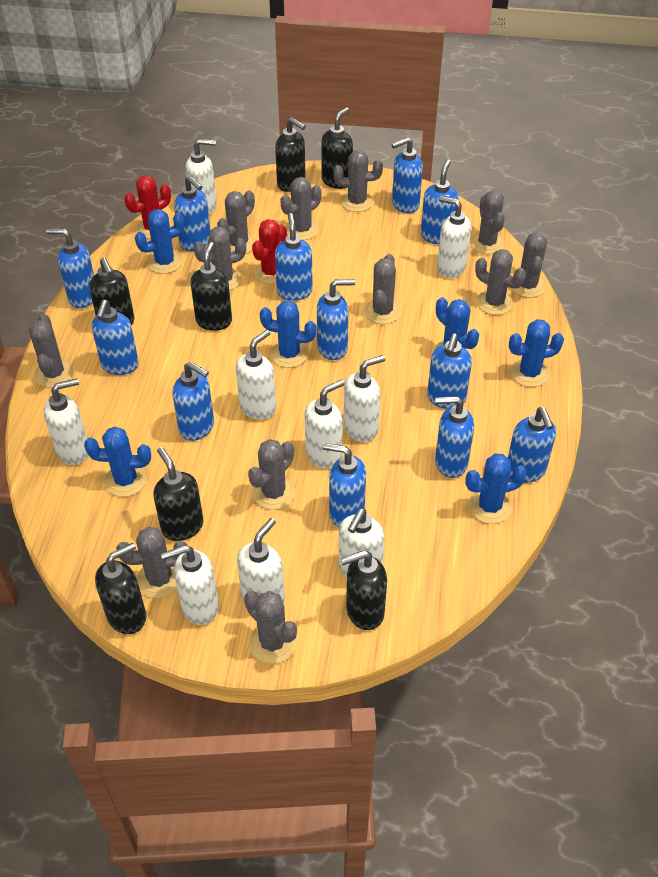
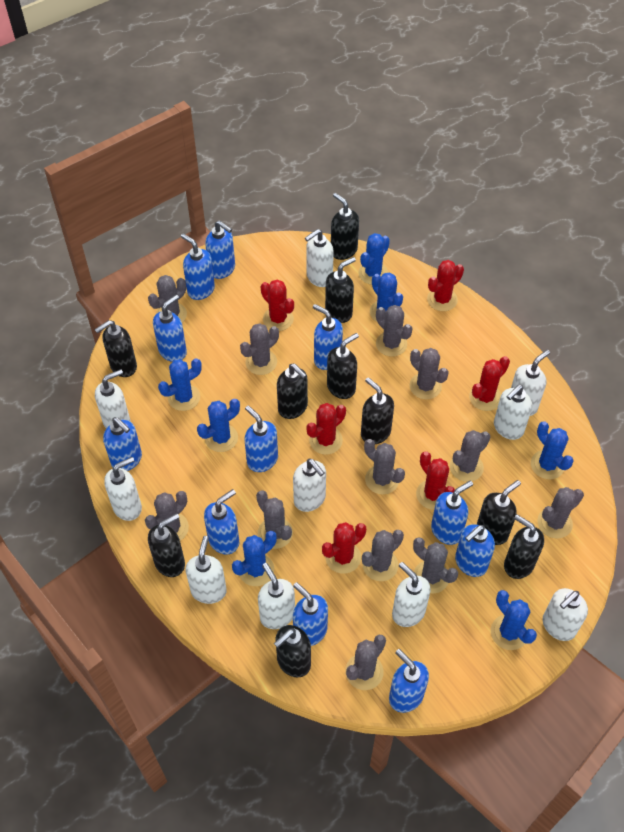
black soap dispenser: [89,257,134,325] [95,543,146,634] [153,447,203,541] [190,242,232,331] [275,117,306,192] [321,107,353,189] [340,550,387,630] = 7 -> [94,320,137,377] [148,513,185,577] [274,625,311,677] [277,363,308,419] [325,257,356,323] [327,333,359,399] [331,193,359,260] [361,377,394,444] [477,480,521,545] [504,514,544,579] = 10
blue cactus: [84,427,151,497] [135,209,185,274] [259,300,316,368] [434,297,479,357] [465,453,527,524] [509,319,564,387] = 6 -> [158,358,202,411] [197,399,240,452] [232,531,277,586] [358,233,390,285] [370,272,403,322] [491,590,537,650] [531,421,574,479] = 7
blue soap dispenser: [46,228,94,308] [91,300,139,375] [172,361,214,441] [174,176,210,251] [275,213,313,301] [317,279,355,360] [323,443,366,527] [391,137,423,213] [421,160,459,244] [427,333,472,409] [435,396,474,478] [508,407,556,483] = 12 -> [103,417,142,471] [153,295,187,362] [181,233,215,300] [204,489,239,554] [205,220,235,279] [245,405,278,472] [293,582,328,646] [313,304,343,370] [389,649,429,713] [431,481,473,545] [455,524,495,577] = 11
red cactus: [124,175,171,239] [252,219,287,284] = 2 -> [261,279,294,331] [306,403,346,455] [322,522,366,574] [416,452,455,510] [427,260,464,311] [469,356,510,411] = 6
white soap dispenser: [44,378,88,465] [161,545,219,625] [185,139,217,214] [236,330,276,420] [237,518,285,603] [305,379,345,469] [339,508,385,578] [344,355,385,442] [437,196,471,278] = 9 -> [95,369,130,429] [104,457,142,521] [185,536,227,604] [258,563,295,629] [293,458,326,512] [305,229,334,287] [392,562,430,627] [494,385,532,440] [511,350,550,416] [543,588,588,641] = 10

